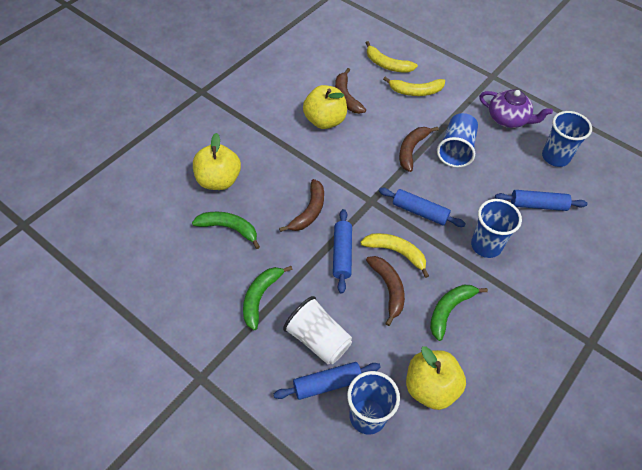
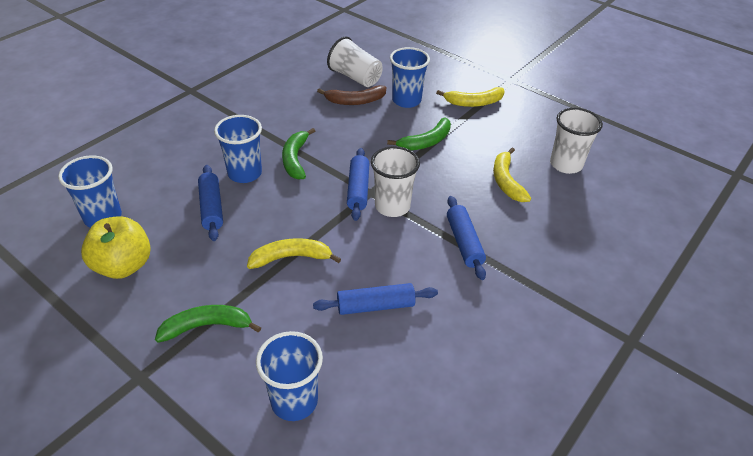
brown banana: [279,179,324,232] [335,68,366,114] [366,256,405,326] [399,127,439,172] = 4 -> [317,85,386,105] = 1
purple teapot: [479,89,553,128] = 1 -> none = 0
white cup: [283,296,352,365] = 1 -> [327,36,383,87] [371,146,420,217] [550,108,603,174] = 3
yellow apple: [193,133,241,190] [303,85,347,129] [406,346,466,410] = 3 -> [81,216,151,279] = 1

